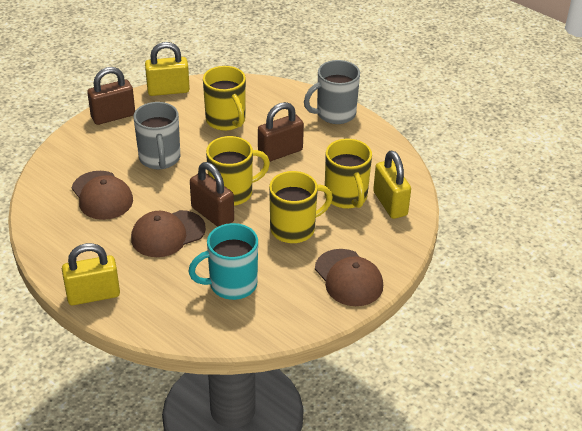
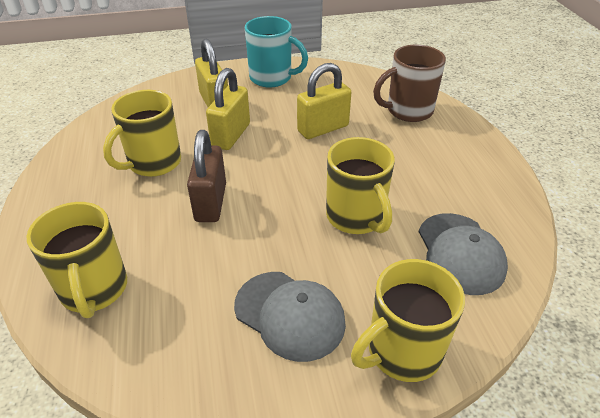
brown cap: [72,171,133,220] [131,210,206,257] [315,249,383,306] = 3 -> none = 0
brown mug: none = 0 -> [373,45,446,122] = 1
brown padlock: [87,67,135,125] [190,162,234,227] [258,102,304,162] = 3 -> [187,130,226,222] = 1
grey cap: none = 0 -> [234,272,346,362] [419,213,508,295] = 2
grey mug: [134,102,180,169] [304,60,360,124] = 2 -> none = 0

